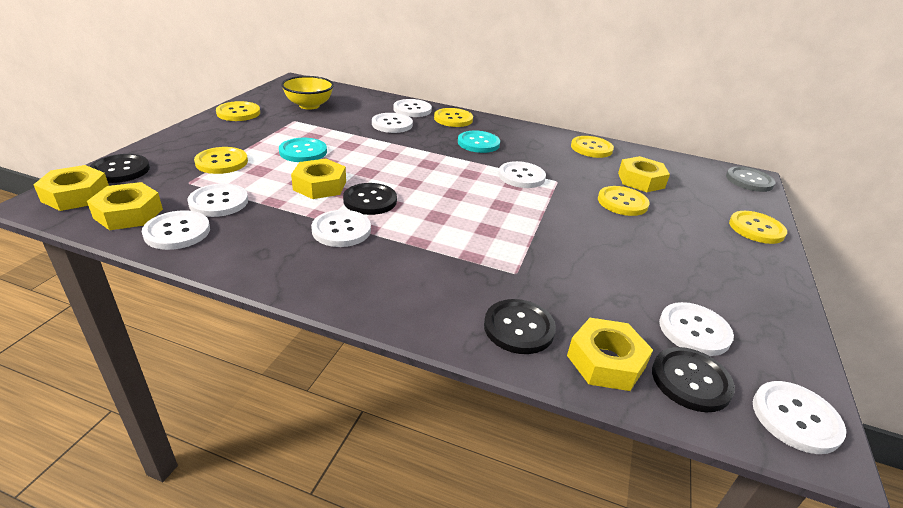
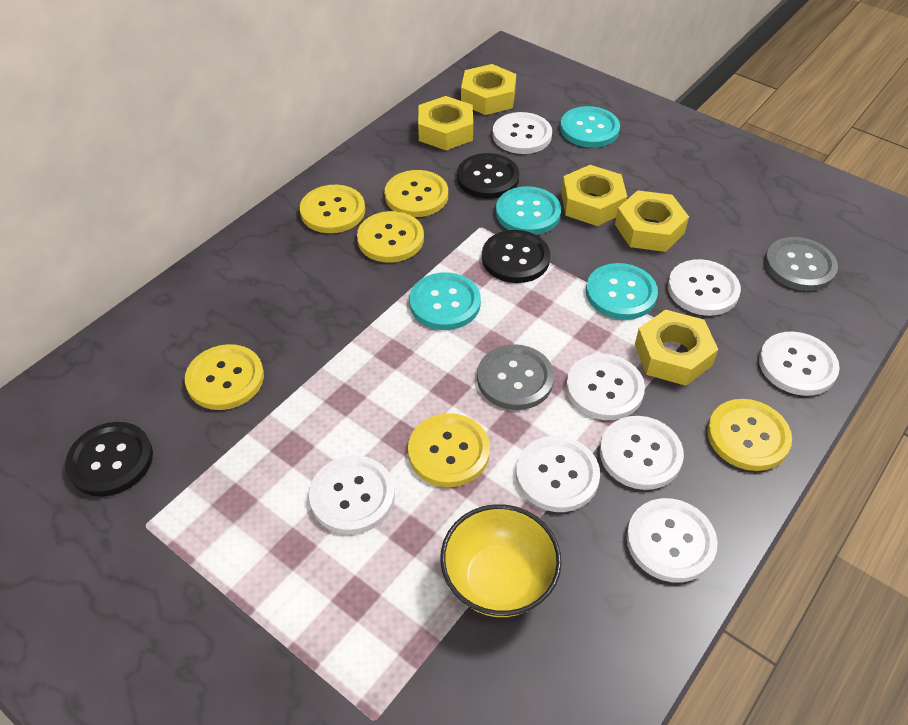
black button: [90,154,150,183] [343,183,397,215] [484,299,556,354] [652,347,735,412] = 4 -> [65,422,153,497] [457,153,520,199] [482,230,550,283] = 3
grey button: [726,166,775,192] = 1 -> [477,344,554,410] [765,237,838,291] = 2
turquoise button: [279,138,327,162] [458,131,500,153] = 2 -> [409,272,481,330] [496,186,561,235] [560,106,620,148] [586,263,658,320] = 4

